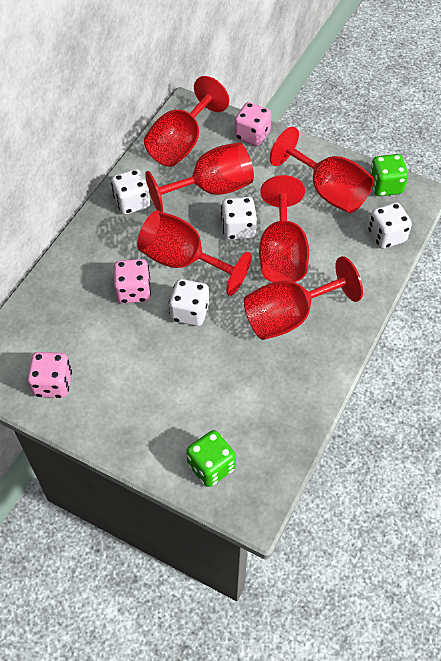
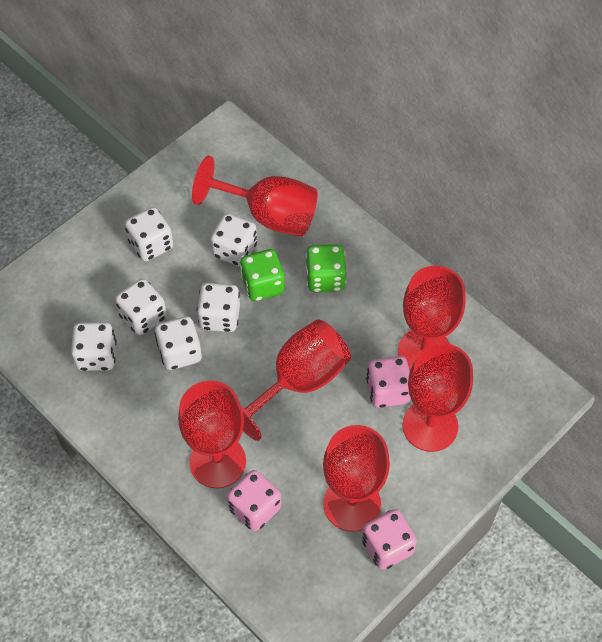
white dice: [111,169,150,214] [169,279,209,326] [221,197,257,240] [368,202,412,249] = 4 -> [71,322,117,371] [115,279,167,335] [125,207,173,261] [155,316,202,370] [197,283,240,332] [211,213,257,266] = 6

